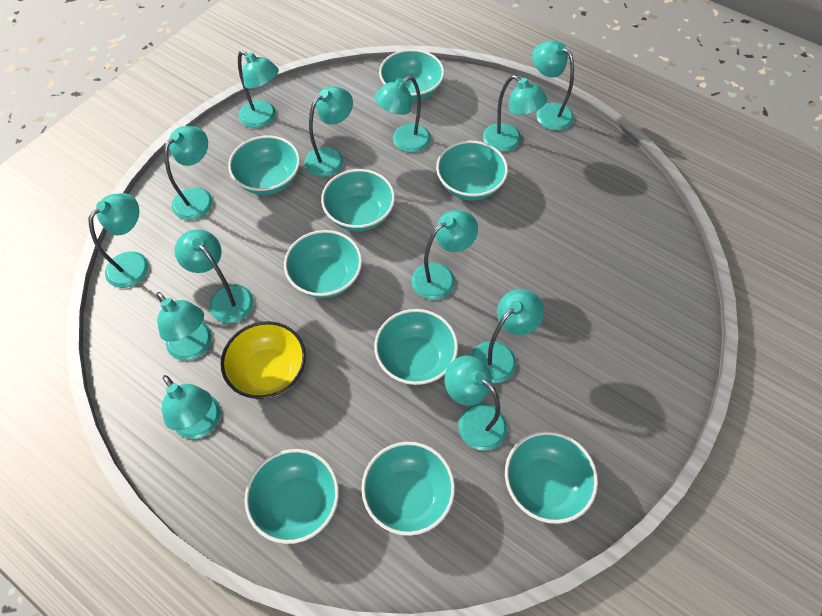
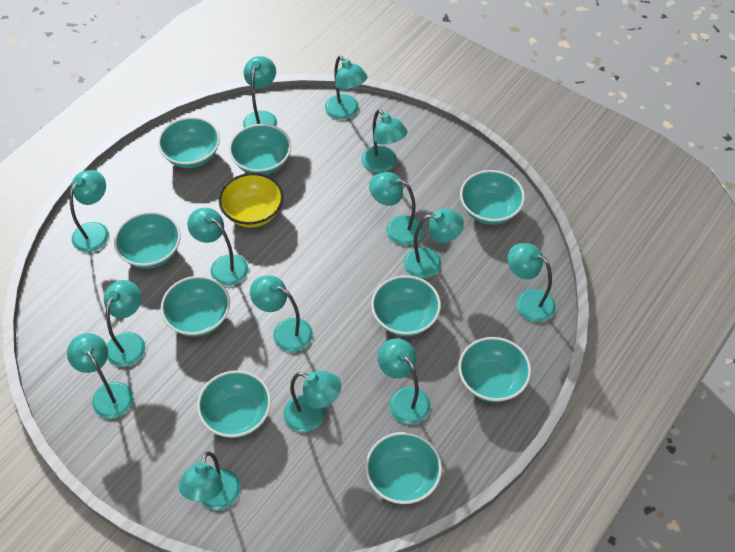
turquoise lamp: [89,193,149,288] [157,292,212,361] [162,375,221,439] [164,126,213,220] [174,229,254,323] [238,50,279,128] [305,86,353,177] [375,76,431,153] [411,210,478,300] [445,356,507,451] [470,289,544,383] [483,75,547,152] [532,41,574,130] = 13 -> [67,333,133,419] [69,170,109,252] [104,280,145,367] [179,452,241,510] [187,208,248,286] [243,56,277,128] [250,275,313,352] [283,371,341,432] [325,56,368,120] [361,109,408,173] [369,172,423,245] [378,339,430,424] [404,209,464,279] [508,243,556,322] = 14

